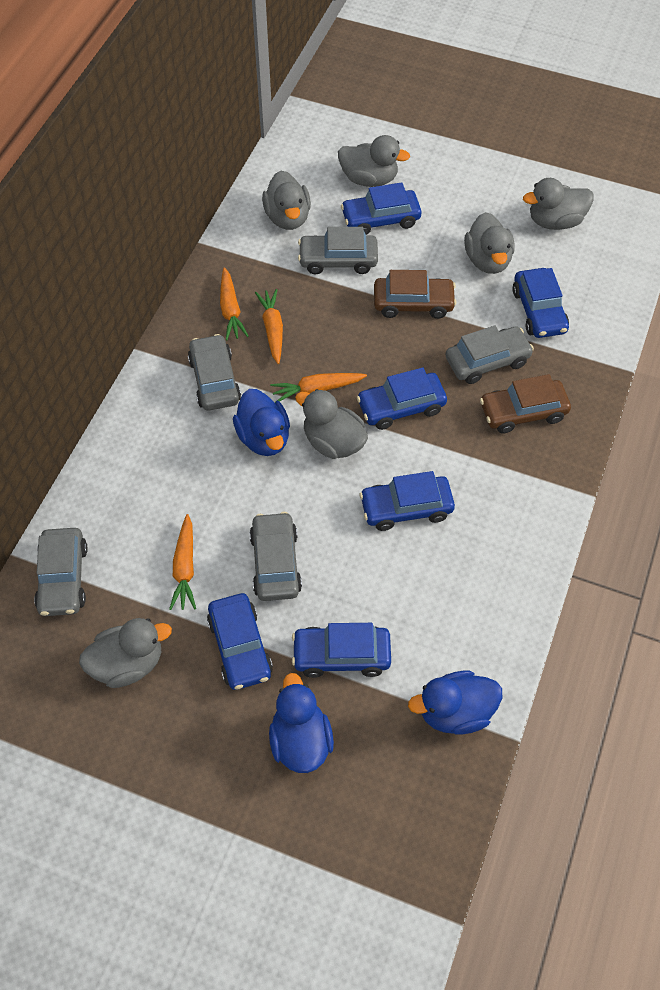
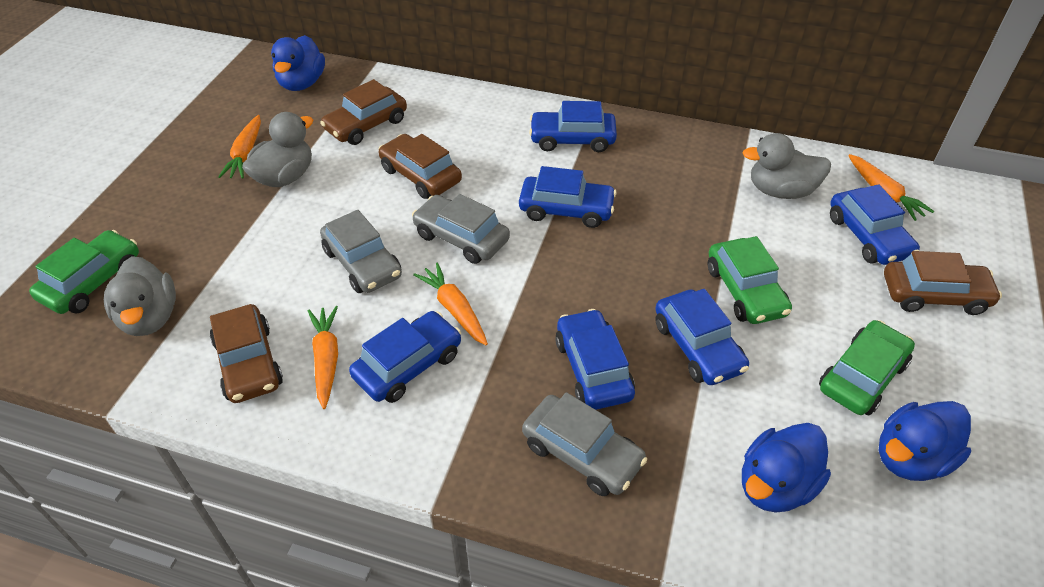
brown car: [374,270,456,319] [480,374,571,434] = 2 -> [210,304,283,403] [320,79,407,145] [379,134,462,199] [884,251,1002,315] = 4
green car: none = 0 -> [29,230,139,314] [708,236,792,324] [819,320,915,415] = 3
grey car: [34,528,88,616] [188,334,241,411] [249,512,302,601] [298,227,378,274] [446,326,534,384] = 5 -> [320,210,402,293] [412,194,510,264] [522,392,647,496] = 3
grey duck: [79,618,172,688] [262,171,311,230] [295,389,368,459] [338,135,410,187] [464,212,515,274] [523,178,594,230] = 6 -> [104,256,176,336] [242,112,313,187] [742,133,831,199] = 3

